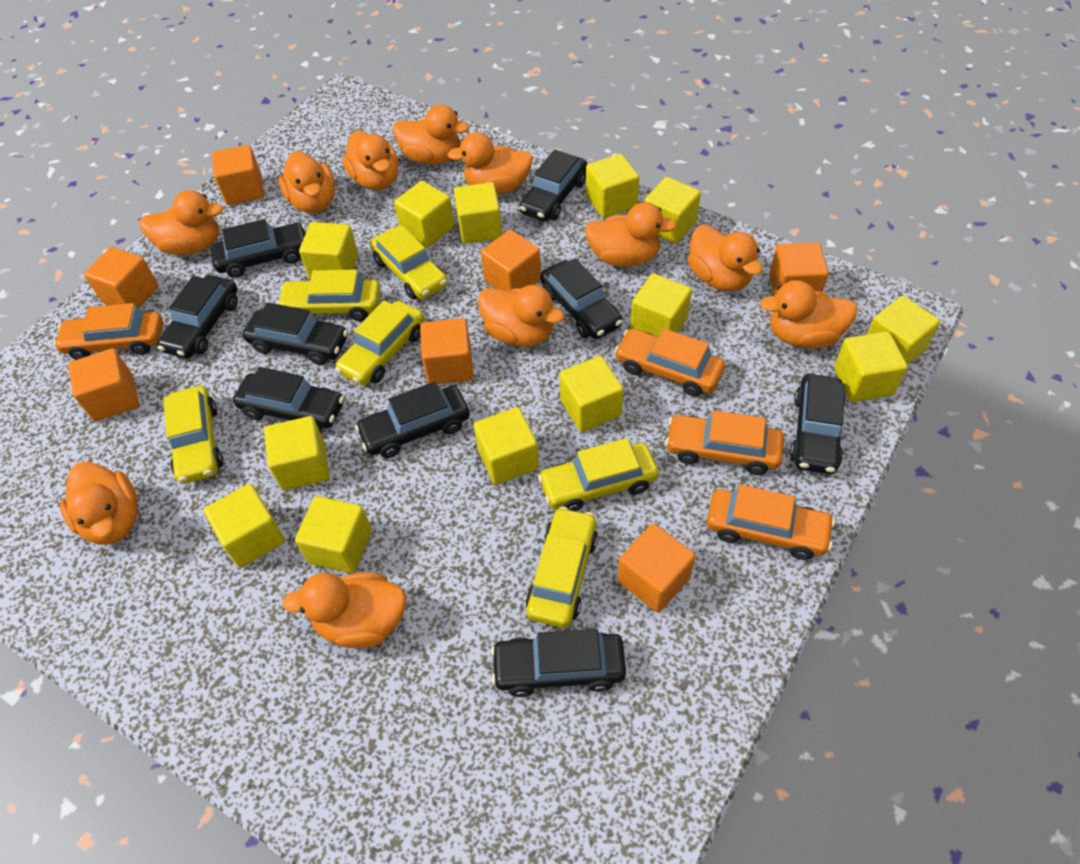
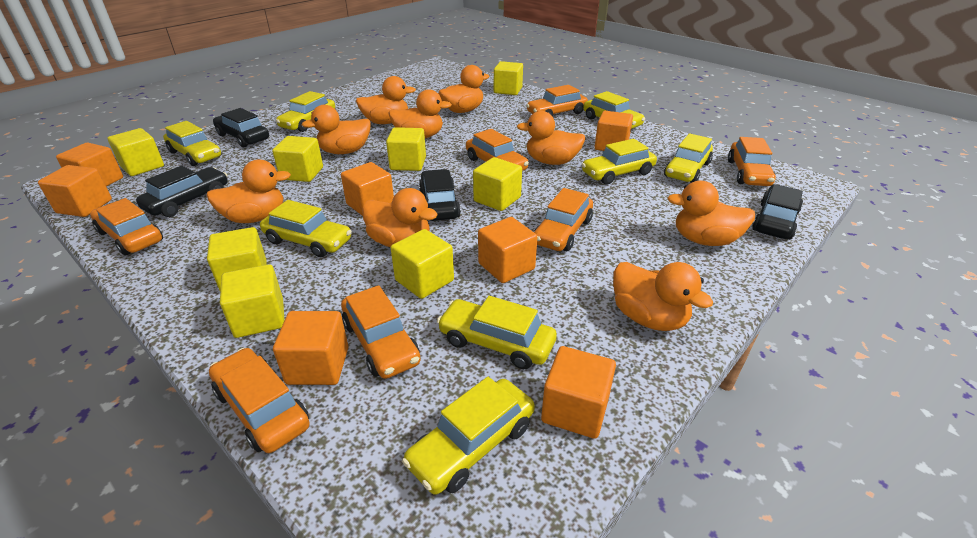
black car: [157,275,238,358] [211,219,305,278] [233,367,344,431] [243,303,348,365] [355,381,470,458] [491,629,626,697] [519,150,587,221] [540,258,623,339] [790,374,846,474] = 9 -> [136,166,228,217] [213,108,269,147] [419,169,461,221] [752,184,803,240] = 4
orange car: [53,303,163,360] [614,328,725,396] [665,410,784,475] [707,484,835,560] = 4 -> [90,198,163,255] [209,348,310,453] [341,285,421,379] [466,129,529,171] [526,85,588,116] [534,188,593,251] [728,137,776,186] = 7
orange duck: [60,462,138,545] [140,190,223,255] [279,151,335,213] [282,573,407,648] [342,131,398,190] [393,105,469,165] [448,132,533,194] [478,285,564,347] [585,202,677,267] [688,225,763,291] [760,280,857,348] = 11 -> [206,160,291,223] [302,105,371,154] [356,76,416,124] [362,188,438,247] [388,89,452,138] [438,65,490,113] [517,111,586,165] [613,262,713,331] [667,181,755,246] = 9
yellow car: [163,386,223,484] [277,269,380,321] [335,301,424,386] [370,225,448,300] [526,507,598,628] [538,438,659,511] = 6 -> [163,121,221,166] [260,200,352,257] [276,91,335,132] [402,377,535,495] [437,296,557,369] [581,139,657,185] [583,91,645,129] [664,133,713,183] = 8
yellow cube: [204,484,285,568] [264,416,330,490] [295,496,372,573] [299,222,358,279] [394,181,455,247] [454,182,502,244] [474,407,539,485] [559,356,623,432] [586,154,639,218] [630,273,692,337] [644,177,701,244] [834,332,908,402] [867,296,940,365] = 13 -> [108,128,164,176] [207,227,267,291] [220,264,285,338] [272,136,323,182] [386,127,426,171] [391,229,454,299] [473,157,522,211] [494,61,523,95] = 8

